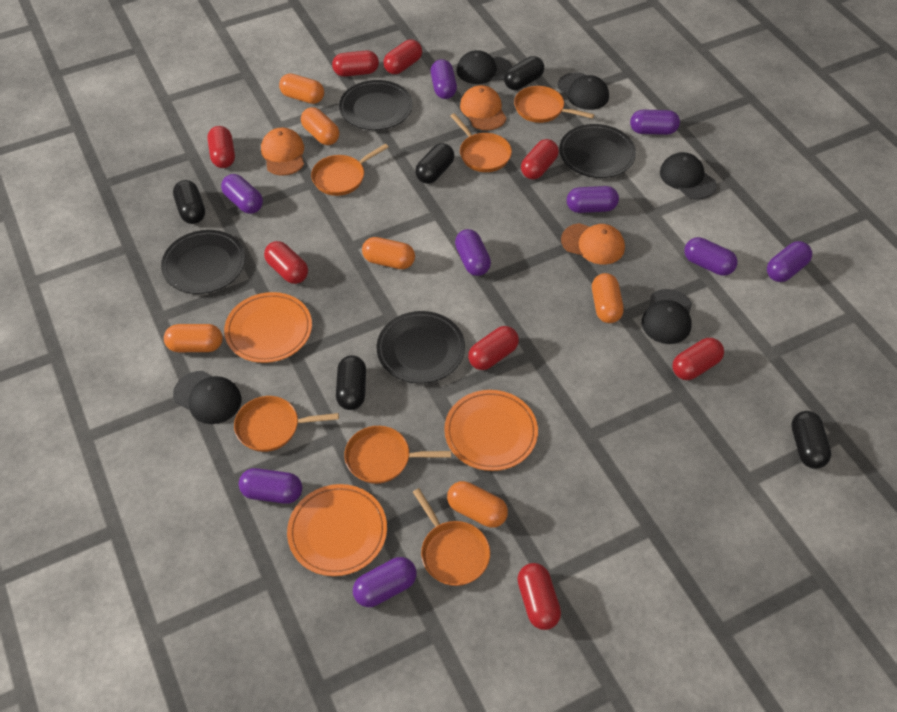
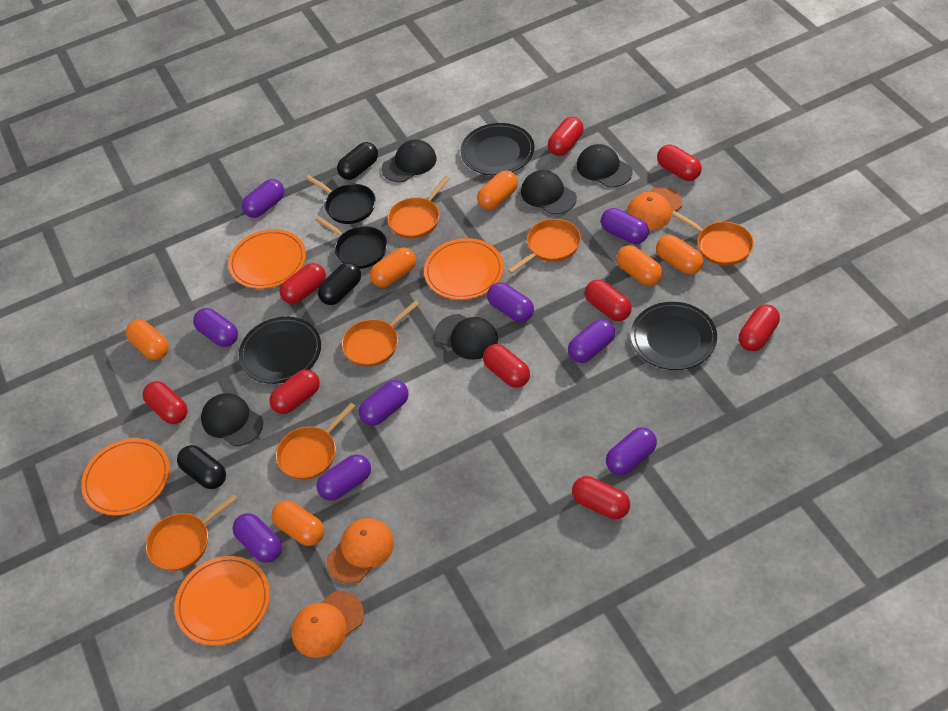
black capsule: [173,180,205,224] [336,355,366,410] [415,143,454,184] [504,56,544,90] [791,411,831,469] = 5 -> [177,445,226,489] [318,262,361,305] [337,142,378,180] = 3
black pan: none = 0 -> [305,175,376,224] [315,216,388,269] = 2
black plate: [161,230,245,294] [339,80,413,130] [377,311,465,384] [559,124,636,178] = 4 -> [239,317,321,384] [461,123,534,175] [631,302,717,370] = 3
orange plate: [224,292,312,363] [287,484,387,576] [444,390,538,471] = 3 -> [81,438,170,515] [174,556,270,646] [228,229,306,289] [424,238,504,300] = 4
red capsule: [207,126,235,168] [264,241,308,284] [332,50,379,77] [383,40,422,74] [468,326,519,370] [517,563,561,630] [521,139,559,179] [672,338,724,380] = 8 -> [143,381,188,424] [269,370,320,414] [280,263,326,304] [483,344,530,388] [548,117,584,156] [572,476,630,519] [585,280,632,321] [657,145,702,181] [739,304,780,351] = 9

